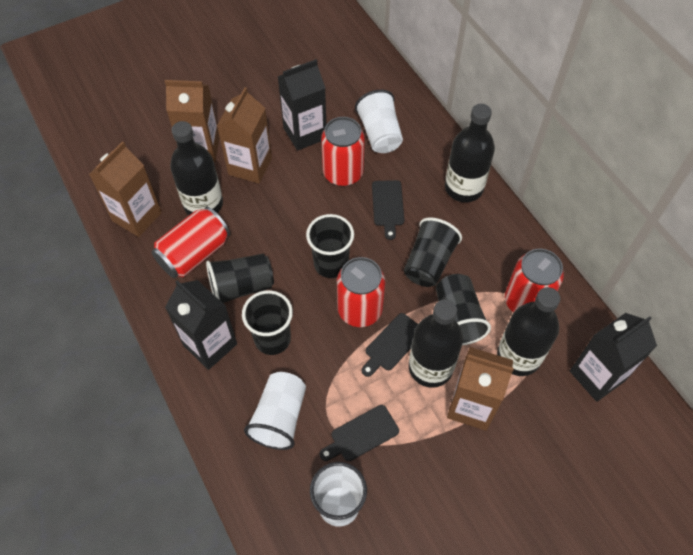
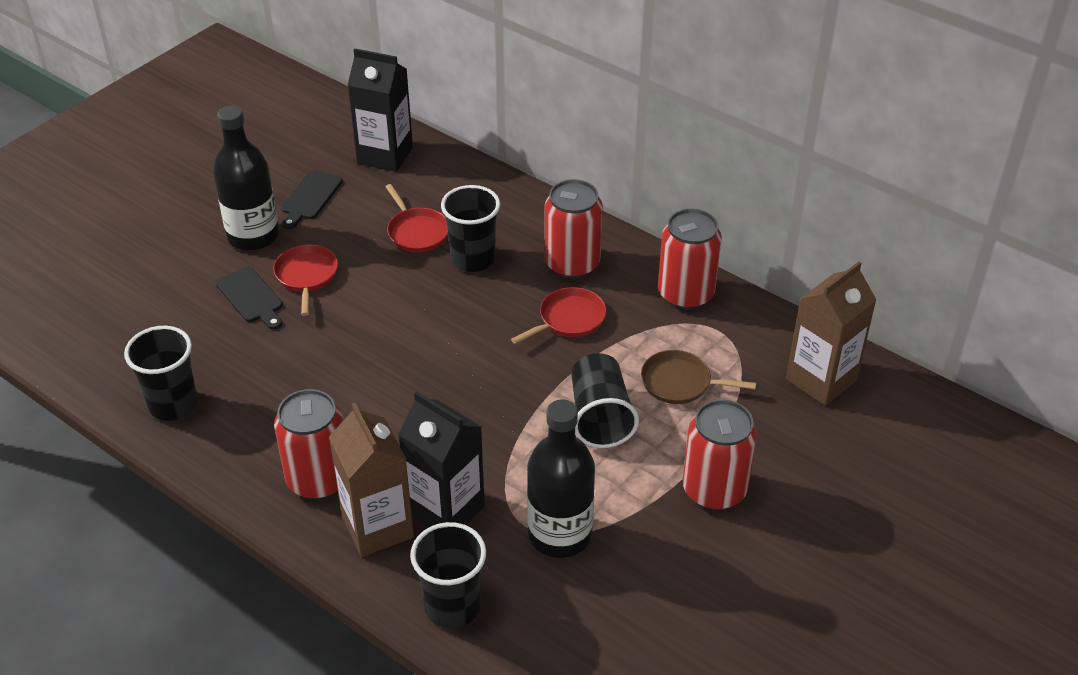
black bottle: [170,121,223,215] [409,300,463,388] [445,104,495,202] [497,287,560,376] = 4 -> [213,106,279,251] [527,399,595,558] = 2
black carton: [165,280,237,370] [278,59,326,151] [570,313,657,402] = 3 -> [348,48,413,172] [398,391,485,528] = 2
black cup: [206,254,274,303] [242,290,293,355] [306,214,354,278] [404,217,462,287] [436,274,491,345] = 5 -> [124,326,198,421] [410,522,486,628] [441,185,500,272] [572,353,639,448] = 4
black cutting board: [320,405,399,461] [362,313,418,377] [372,180,404,240] = 3 -> [216,266,283,330] [281,170,342,229] = 2
brown carton: [89,141,162,237] [165,80,220,162] [217,87,272,183] [447,347,514,431] = 4 -> [329,402,414,557] [786,262,876,406] = 2
brown pan: none = 0 -> [641,350,756,404] = 1
red pan: none = 0 -> [273,245,338,316] [385,184,448,253] [511,287,607,344] = 3
white cup: [244,372,306,450] [310,462,367,527] [355,90,403,153] = 3 -> none = 0

